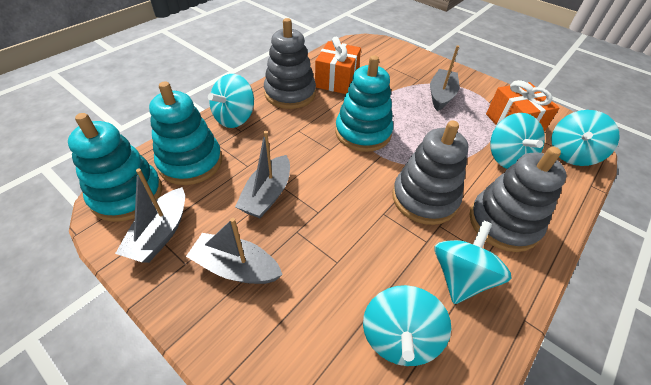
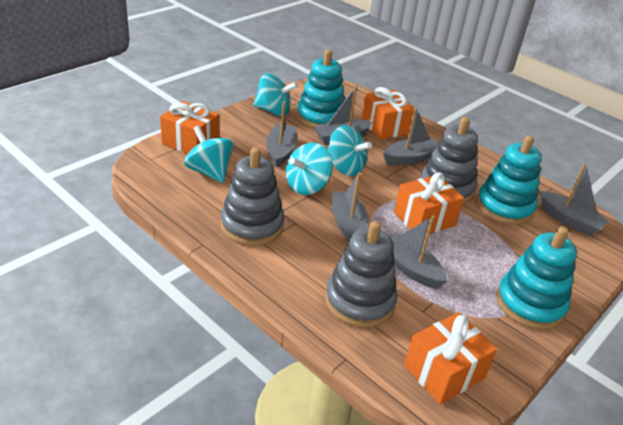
grey boat: [115,169,185,263] [186,218,283,284] [235,131,290,218] [430,45,459,111] = 4 -> [266,101,297,167] [314,85,373,145] [332,172,368,241] [383,108,438,165] [389,215,448,289] [540,163,609,236] = 6
orange gift: [315,37,361,94] [486,80,559,132] = 2 -> [160,101,219,154] [361,87,414,140] [394,172,464,234] [404,312,497,405] = 4
turquoise spinning top: [208,74,254,128] [363,285,451,366] [435,220,512,304] [490,113,545,169] [552,110,619,166] = 5 -> [184,125,234,183] [253,73,298,116] [286,142,333,195] [328,125,372,176] = 4

